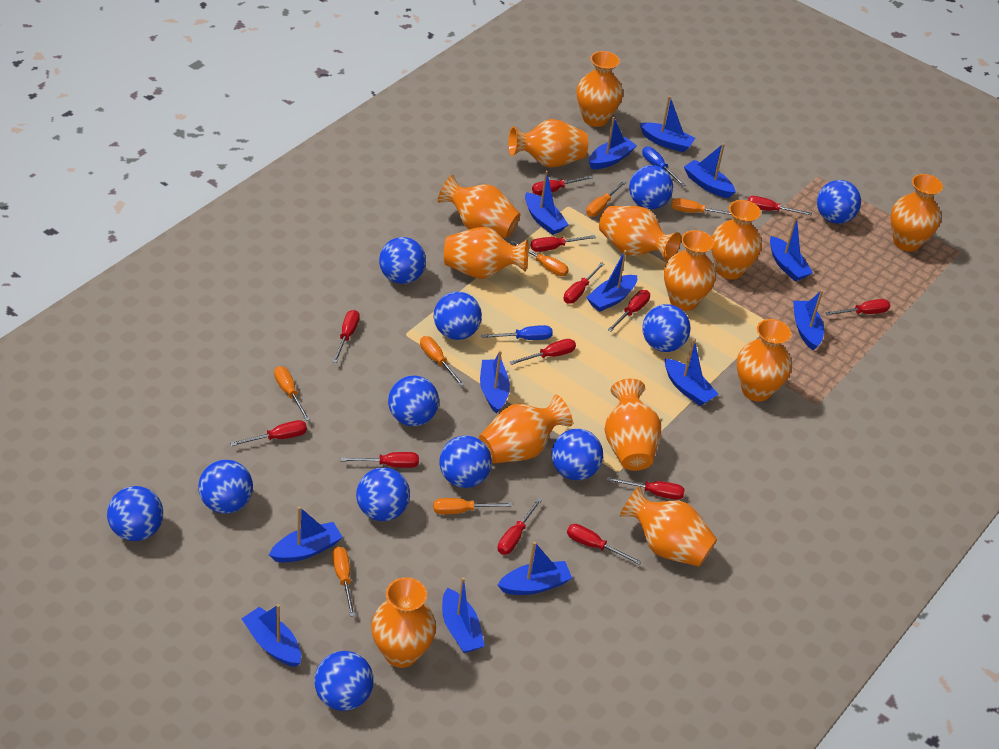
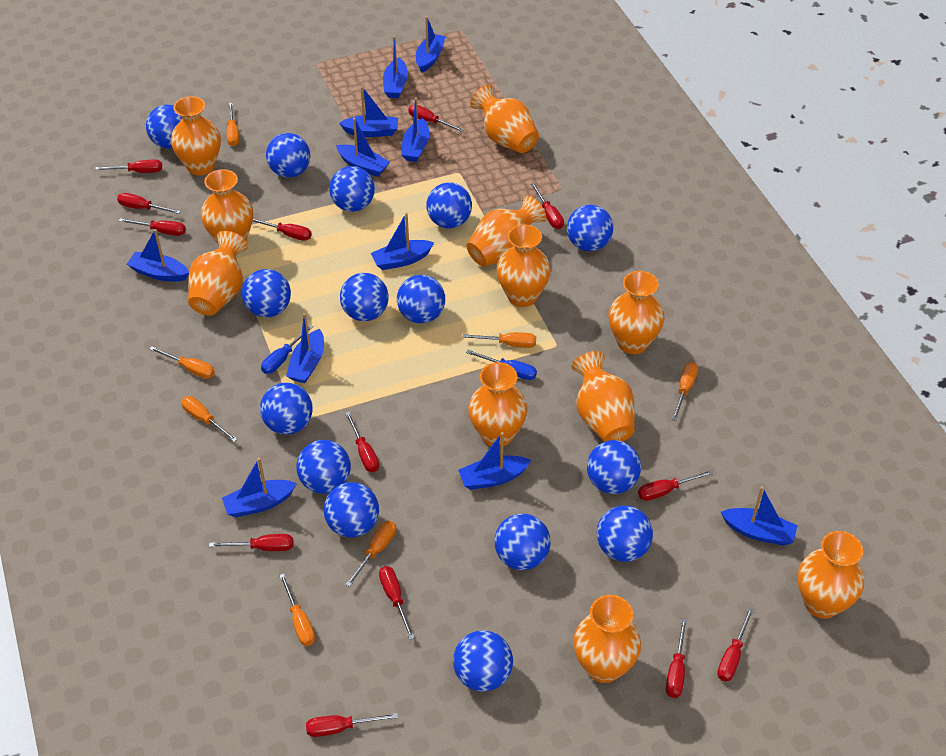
blue ball: [107,486,163,541] [199,460,253,514] [314,651,374,711] [356,468,410,521] [379,237,426,284] [388,376,439,426] [434,292,482,340] [439,435,492,488] [552,429,603,480] [629,165,673,209] [642,304,690,352] [817,180,861,224] = 12 -> [146,105,182,148] [242,269,291,317] [260,383,313,435] [266,133,310,178] [297,440,351,494] [324,482,379,538] [329,166,375,212] [340,273,389,321] [397,275,445,324] [427,182,472,229] [453,630,513,692] [494,513,551,570] [567,205,613,251] [587,440,641,494] [597,506,653,562] = 15
blue boat: [241,604,301,667] [269,506,342,562] [442,577,485,653] [480,350,510,414] [498,542,572,595] [525,171,569,235] [586,250,637,312] [589,117,637,169] [639,96,695,152] [665,339,718,406] [684,143,736,198] [770,216,813,281] [793,290,824,350] = 13 -> [127,229,189,282] [222,458,297,517] [286,313,324,383] [336,118,390,177] [339,86,398,137] [371,213,434,270] [383,36,408,98] [401,97,430,162] [416,16,446,73] [458,432,531,490] [721,486,798,545] = 11
orange vase: [371,577,436,668] [438,175,520,238] [444,227,528,279] [479,395,573,464] [508,119,588,168] [577,51,623,127] [599,206,681,262] [605,379,661,471] [620,486,717,567] [664,230,716,311] [711,200,762,279] [737,319,792,402] [891,174,943,252] = 13 -> [171,96,221,176] [188,231,248,316] [201,169,253,245] [467,195,546,267] [468,362,527,447] [470,85,539,153] [496,225,551,307] [571,351,635,442] [573,595,641,683] [608,271,665,354] [798,531,864,618] = 11

